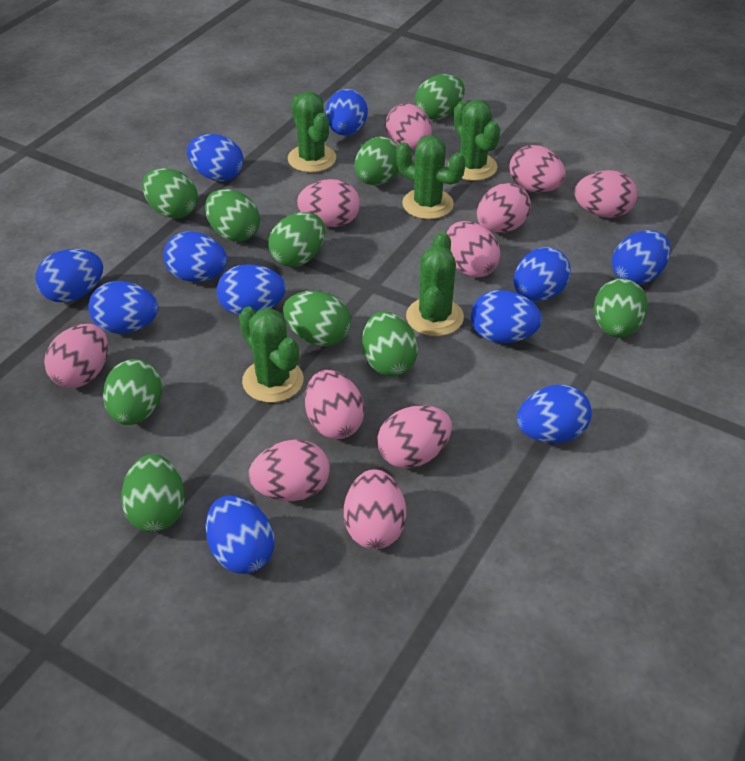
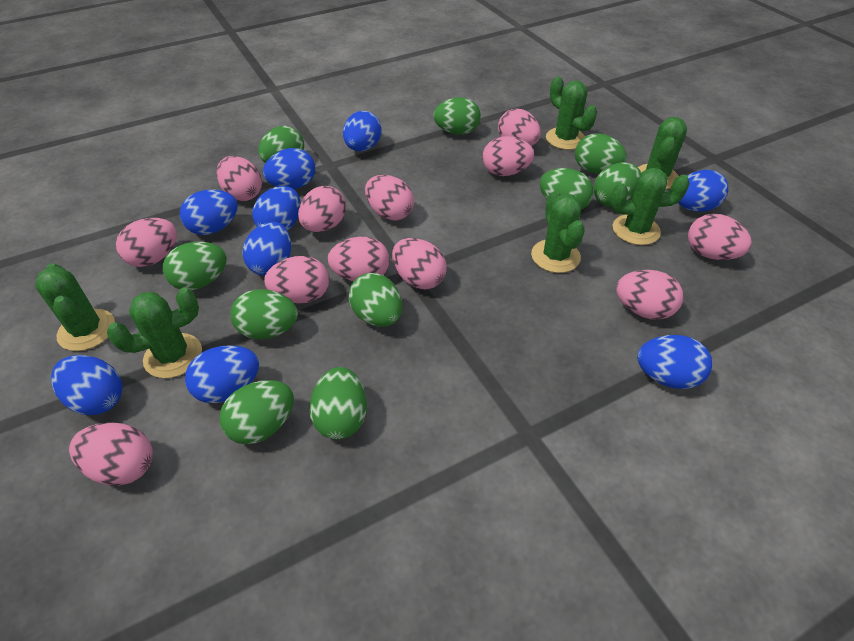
blue egg: [35,249,103,303] [88,281,158,333] [163,231,227,282] [187,134,243,181] [206,495,275,574] [217,264,286,315] [325,89,368,136] [471,290,542,343] [514,247,571,301] [517,385,592,443] [612,230,671,285] = 11 -> [51,355,123,415] [180,190,238,235] [185,345,259,403] [243,222,291,276] [252,186,301,231] [263,148,315,189] [343,111,382,151] [637,335,712,389] [678,169,728,212] = 9
green cactus: [239,307,304,403] [288,92,336,173] [396,136,465,219] [406,232,464,336] [448,100,500,181] = 5 -> [35,263,115,351] [107,288,202,378] [531,191,585,273] [546,76,597,150] [610,168,690,245] [638,117,687,189] = 6
pink egg: [44,324,108,388] [249,439,330,501] [297,179,360,227] [305,370,365,439] [344,469,406,549] [377,405,452,469] [386,103,432,150] [447,221,501,278] [477,183,531,233] [509,145,566,193] [574,170,637,218] = 11 -> [69,423,153,486] [116,218,177,267] [216,156,262,201] [264,256,329,303] [298,186,346,232] [327,237,390,281] [365,175,414,221] [392,238,447,289] [482,136,534,176] [498,108,541,146] [616,270,683,320] [688,214,752,260] = 12

